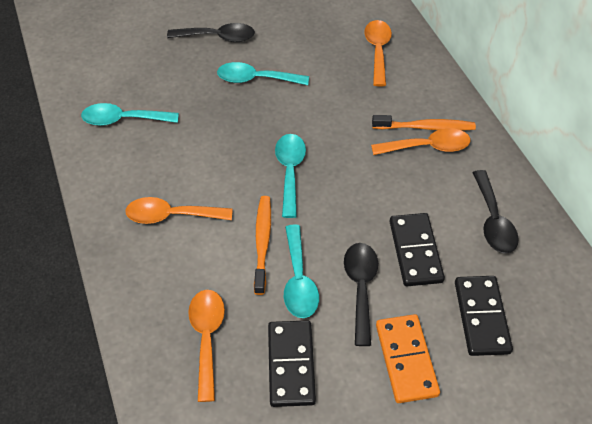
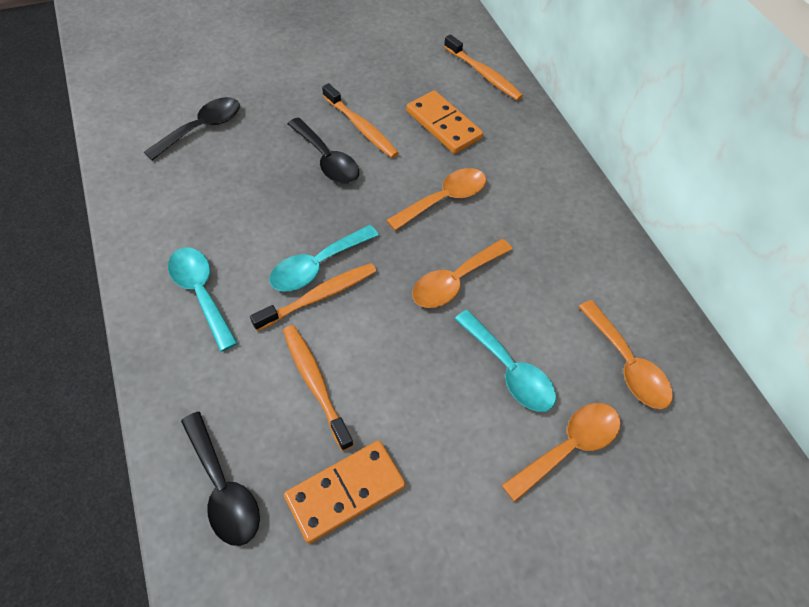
black domino: [268,320,316,407] [390,213,445,286] [455,276,513,356] = 3 -> none = 0
orange domino: [376,314,440,403] = 1 -> [284,440,405,543] [406,90,483,154] = 2
orange toothbrush: [254,196,271,295] [372,115,476,131] = 2 -> [250,263,376,331] [283,325,354,451] [322,83,399,158] [444,34,523,101] = 4
turquoise spoon: [81,103,179,126] [217,62,309,85] [275,134,306,218] [284,224,319,318] = 4 -> [168,247,238,352] [269,225,379,291] [455,310,556,412] = 3

